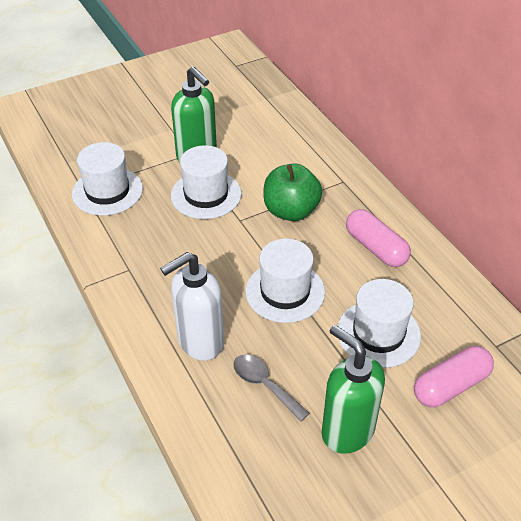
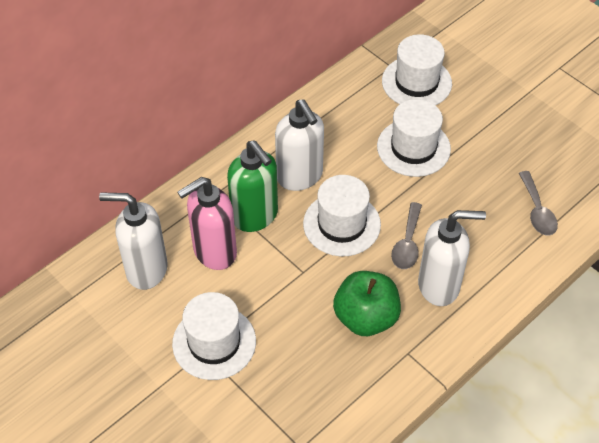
green soap dispenser: [171,66,217,162] [322,325,385,454] = 2 -> [227,140,278,232] = 1
grey spoon: [233,354,310,422] = 1 -> [391,202,422,269] [519,171,558,236] = 2
pink capsule: [346,209,411,267] [414,346,494,407] = 2 -> none = 0
pink soap dispenser: none = 0 -> [178,177,237,270] = 1
white soap dispenser: [160,252,224,361] = 1 -> [99,192,168,290] [275,99,324,191] [418,210,486,306] = 3

